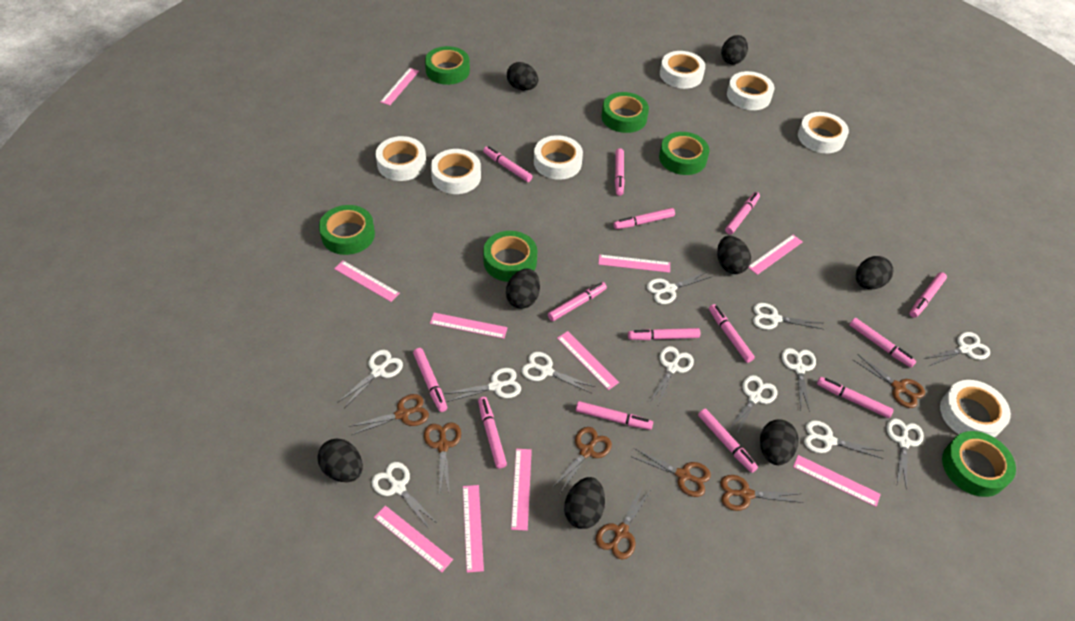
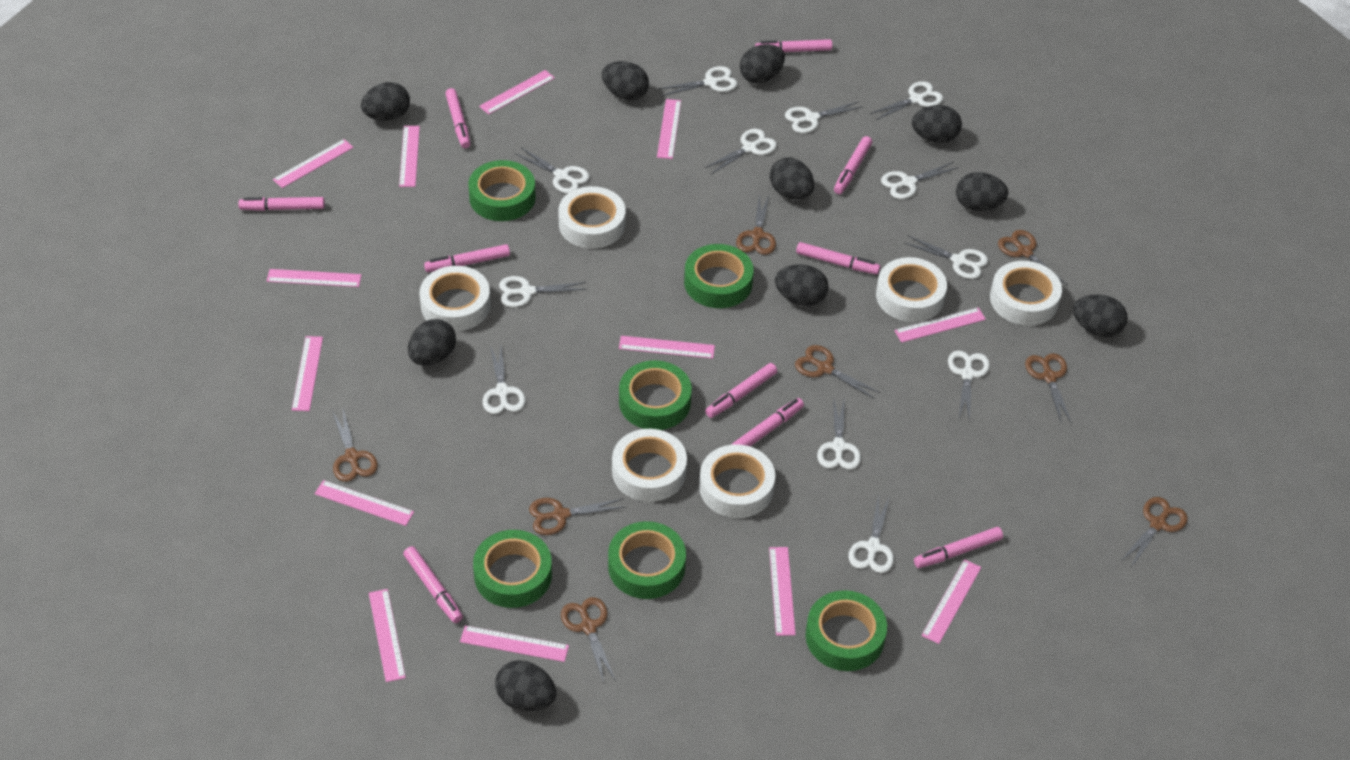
black egg: [318,438,363,482] [506,268,540,309] [507,62,538,90] [564,477,605,529] [717,236,751,274] [721,35,748,65] [760,419,799,465] [856,256,893,289] = 8 -> [361,82,410,121] [408,319,456,366] [495,660,556,711] [602,61,649,101] [740,44,785,84] [770,158,814,200] [775,264,829,306] [912,105,962,143] [956,172,1009,211] [1073,295,1128,337] = 10
brown scissors: [348,394,429,435] [424,422,461,496] [552,427,612,494] [596,485,651,559] [630,448,711,497] [720,475,804,511] [852,354,925,408] = 7 -> [332,409,378,482] [529,498,626,535] [561,597,616,683] [736,195,776,255] [795,345,880,399] [998,230,1068,286] [1025,353,1072,424] [1121,497,1188,569] = 8
pink marker: [413,348,447,412] [478,397,507,469] [483,146,533,182] [548,282,607,321] [576,401,653,430] [613,208,675,229] [615,148,625,196] [628,328,700,340] [698,409,758,473] [709,304,755,363] [725,192,760,234] [817,377,893,418] [850,318,916,367] [910,272,947,318] = 14 -> [238,197,325,211] [403,546,463,623] [424,244,510,272] [445,88,471,148] [705,363,777,418] [732,398,804,446] [755,39,832,52] [796,242,880,275] [834,136,872,194] [914,527,1003,568] = 10
pink ruler: [334,261,400,302] [374,505,453,572] [380,68,419,105] [430,313,508,339] [463,485,484,573] [511,449,532,531] [557,331,619,390] [598,254,670,273] [748,235,803,275] [793,455,881,507] = 10 -> [267,269,362,287] [273,139,354,188] [292,336,323,411] [315,480,414,526] [369,589,406,682] [399,126,420,187] [460,626,569,662] [479,70,555,115] [619,336,715,359] [657,99,681,159] [769,547,796,636] [894,307,986,343] [921,559,981,644] = 13
white tape: [376,136,426,181] [431,149,481,194] [534,135,583,180] [660,51,705,89] [727,71,774,110] [798,112,849,153] [940,380,1011,438] = 7 -> [420,266,491,331] [558,186,626,249] [612,429,687,502] [699,444,775,518] [876,257,947,322] [990,261,1062,326] = 6

